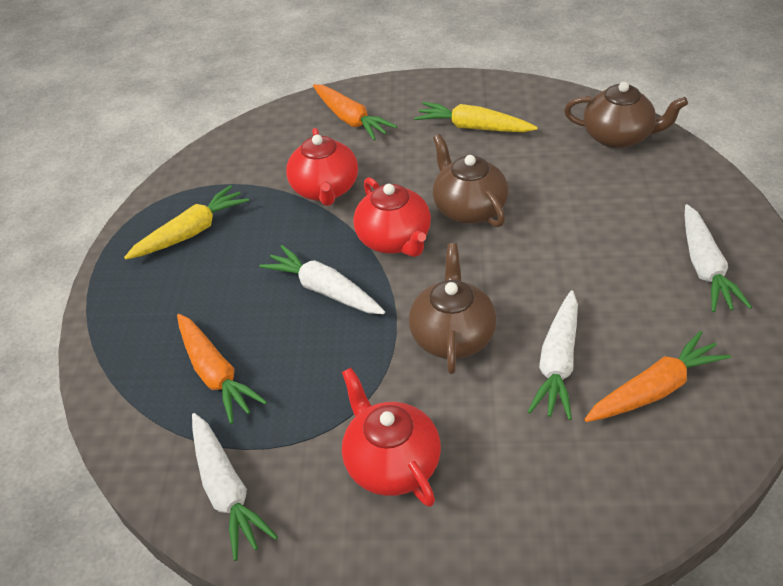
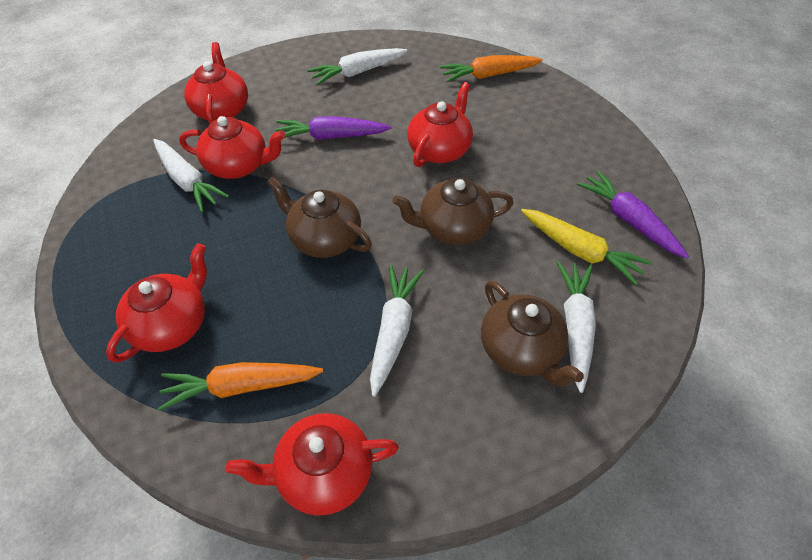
orange carrot: [177,314,267,424] [313,84,397,140] [584,331,731,422] = 3 -> [158,362,323,411] [440,55,543,82] = 2
purple carrot: none = 0 -> [276,116,391,140] [577,170,689,258] = 2
red teapot: [286,128,358,206] [342,368,441,507] [353,177,431,257] = 3 -> [106,243,207,363] [179,116,286,179] [184,42,248,124] [226,413,399,516] [407,82,473,167] = 5
yellow carrot: [124,185,249,259] [414,102,538,132] = 2 -> [521,209,651,285] = 1

